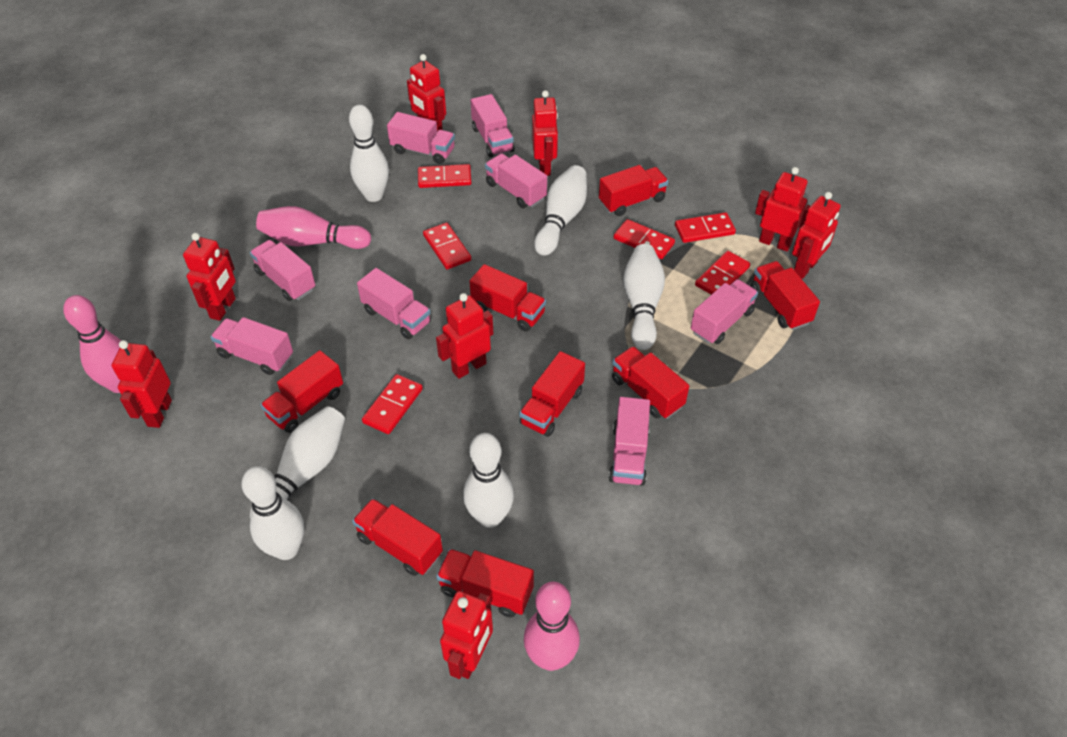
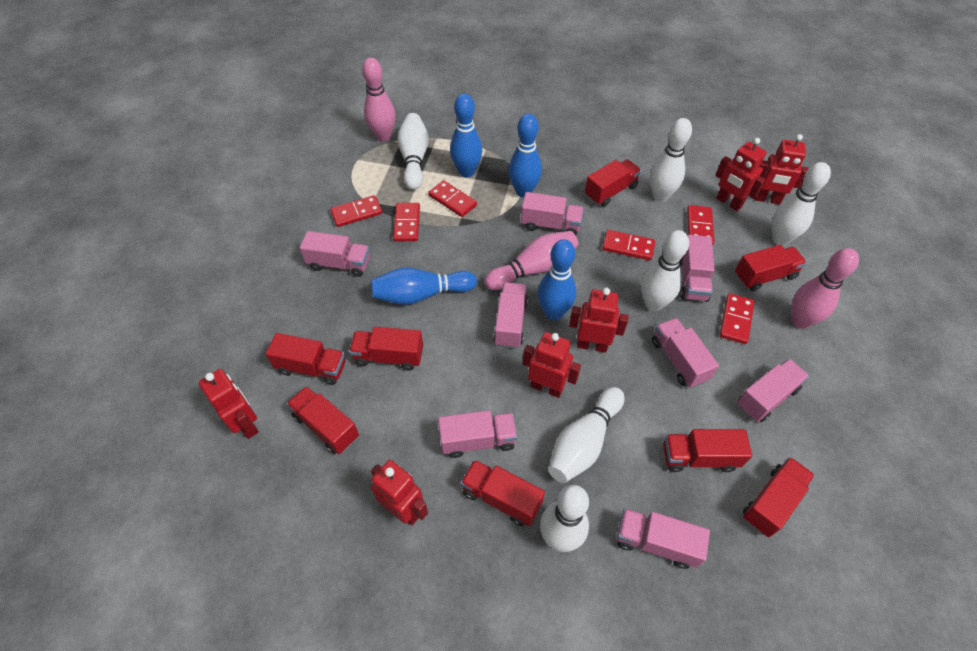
blue bowling pin: none = 0 -> [371,268,477,305] [450,93,482,177] [509,113,542,197] [538,239,576,320] = 4
red robot: [112,340,172,428] [183,233,236,321] [407,54,446,131] [436,293,493,379] [440,591,493,679] [532,90,558,176] [755,167,810,251] [792,192,841,279] = 8 -> [199,369,259,439] [371,460,428,525] [523,332,581,398] [569,288,629,353] [715,138,767,211] [755,134,809,204] = 6

